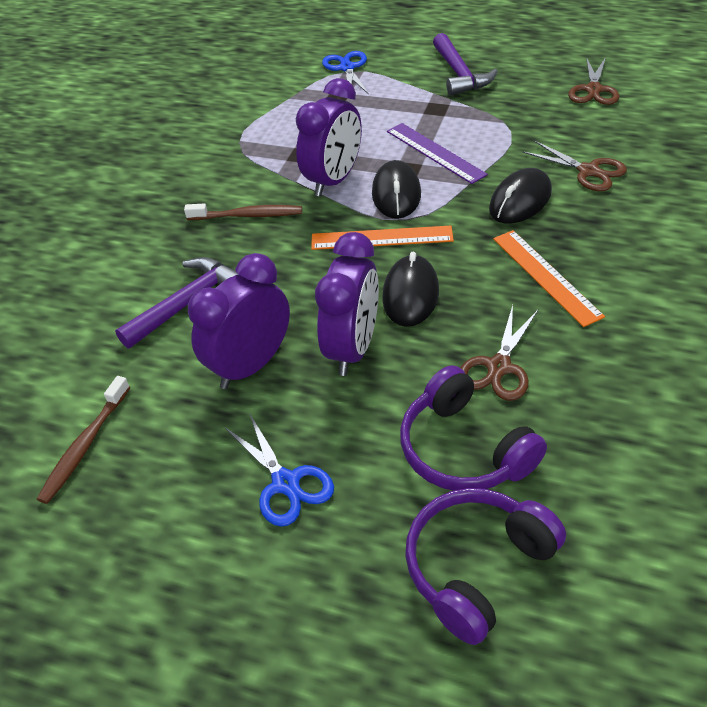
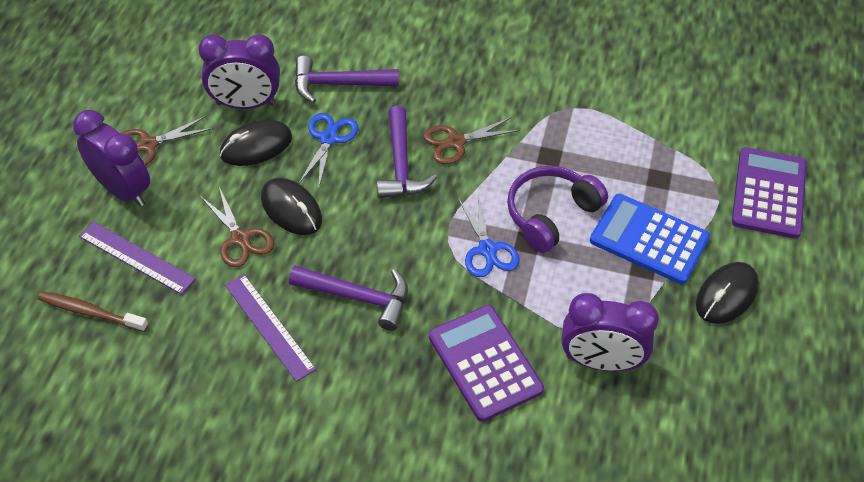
blue calculator: none = 0 -> [590,194,710,284] = 1
brown toothbrush: [37,376,130,504] [184,203,302,220] = 2 -> [38,291,148,332] = 1
orange ruler: [311,226,454,250] [493,230,605,327] = 2 -> none = 0
purple calculator: none = 0 -> [429,305,544,422] [732,147,807,239] = 2
purple hammer: [115,257,239,348] [433,33,498,96] = 2 -> [289,266,408,331] [295,56,399,103] [377,106,437,198] = 3
purple headphones: [400,365,547,491] [405,488,566,645] = 2 -> [507,166,608,253] = 1
purple ruler: [387,123,488,184] = 1 -> [79,221,196,295] [225,274,316,382] = 2

